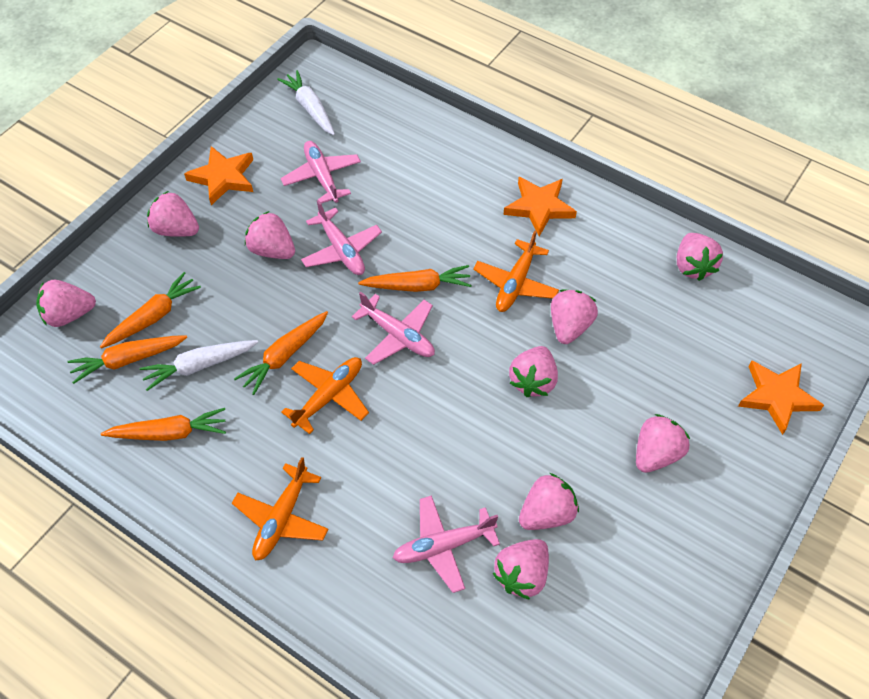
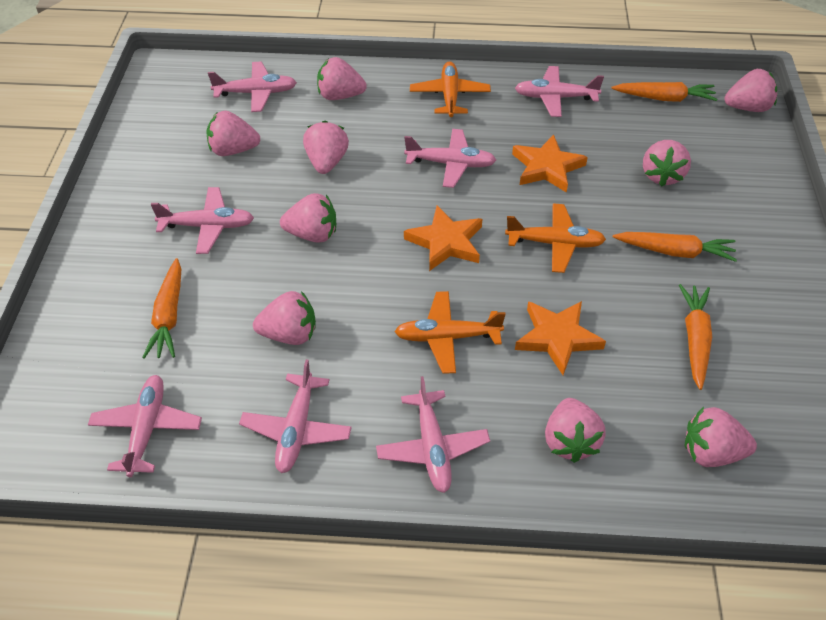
orange carrot: [67,335,187,384] [100,272,201,349] [101,408,226,441] [234,311,328,395] [358,265,472,292] = 5 -> [142,258,181,359] [611,82,718,102] [613,232,737,262] [679,284,712,390] = 4
pink plane: [281,141,361,203] [301,200,382,275] [352,291,435,365] [393,495,500,593] = 4 -> [88,375,202,477] [151,187,254,254] [208,62,297,112] [239,359,352,473] [376,376,490,493] [404,129,496,188] [515,66,604,117] = 7
white carrot: [139,340,258,391] [277,70,335,135] = 2 -> none = 0

